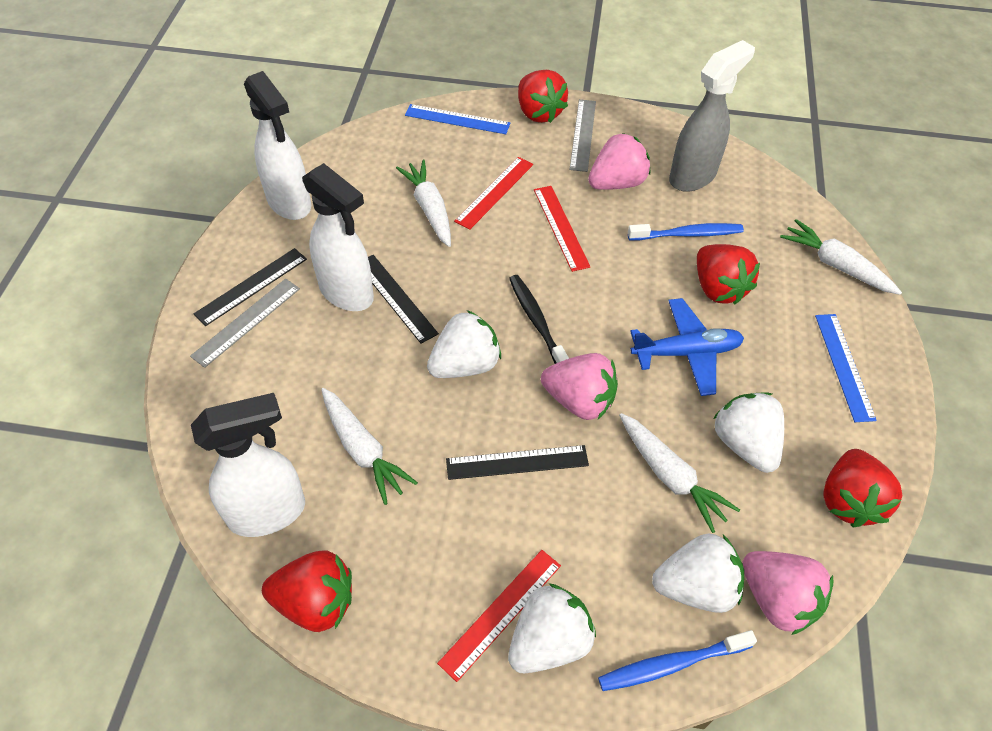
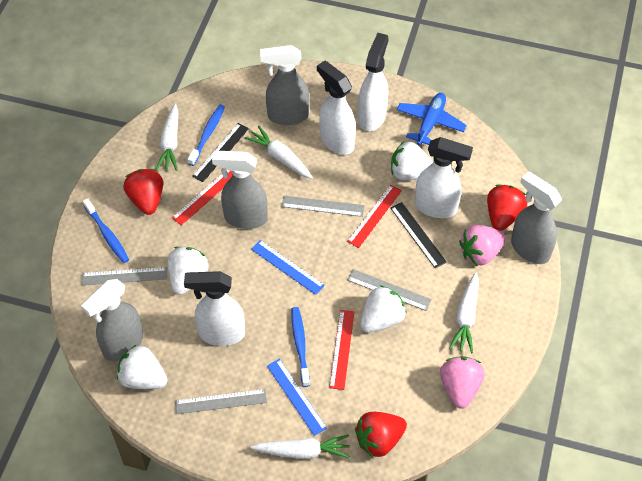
black ruler: [194,248,307,326] [368,255,439,344] [446,445,589,480] = 3 -> [192,123,249,182] [390,202,447,268] = 2
black toothbrush: [509,275,569,364] = 1 -> none = 0
blue toothbrush: [598,630,757,691] [628,223,744,240] = 2 -> [83,198,129,263] [188,105,225,166] [291,307,310,387] = 3
grey ruler: [190,279,300,368] [569,99,596,172] = 2 -> [82,267,167,285] [175,389,267,414] [282,196,364,217] [347,269,432,311] = 4
grey spray bottle: [669,40,755,192] = 1 -> [81,279,143,361] [212,151,268,229] [260,45,309,125] [511,171,562,264] = 4
pink strawberry: [541,353,618,420] [588,133,650,190] [742,551,834,635] = 3 -> [440,356,485,409] [459,225,506,265] = 2
red strawberry: [262,551,352,632] [518,70,568,123] [697,244,760,304] [823,449,902,527] = 4 -> [123,169,163,215] [355,412,407,457] [487,185,527,231] = 3
white spray bottle: [191,393,305,537] [244,71,311,220] [302,163,374,311] = 3 -> [184,271,245,346] [317,61,356,155] [358,33,389,131] [415,137,473,218] = 4

